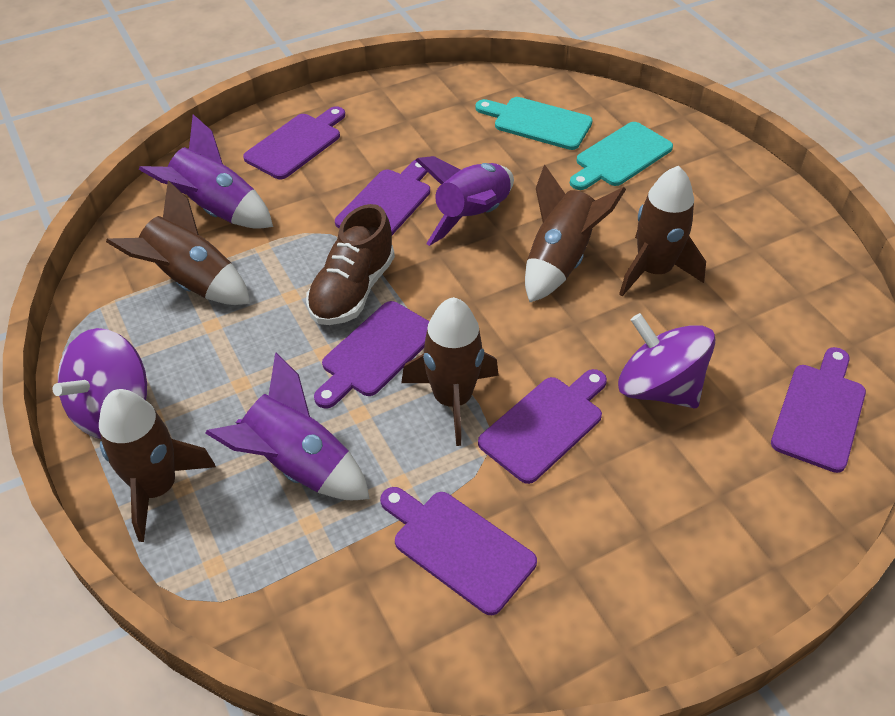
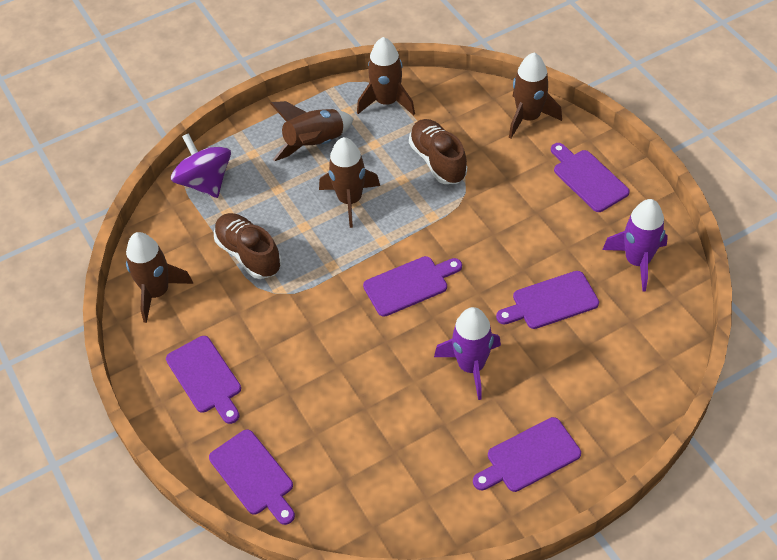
brown shoe: [306,204,395,325] = 1 -> [214,213,281,279] [409,119,467,184] = 2
purple rocket: [139,114,273,229] [205,353,370,500] [416,156,514,246] = 3 -> [434,307,501,400] [602,199,668,292] = 2
purple spinning top: [52,328,147,439] [618,313,715,408] = 2 -> [171,133,231,198] = 1
turquoise cutting board: [476,97,593,150] [570,122,673,190] = 2 -> none = 0

